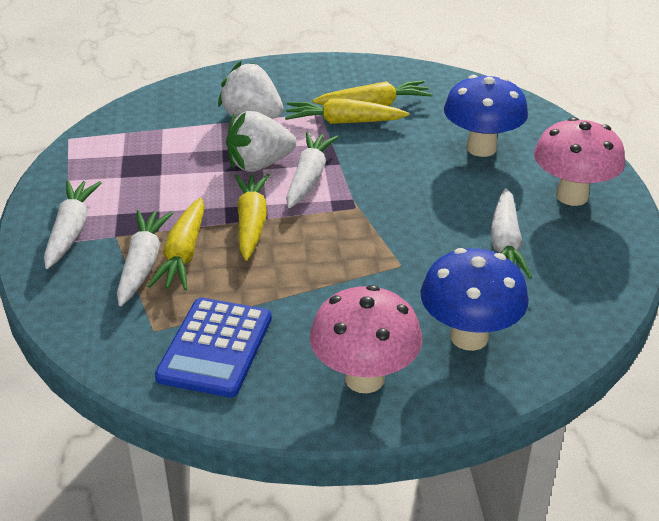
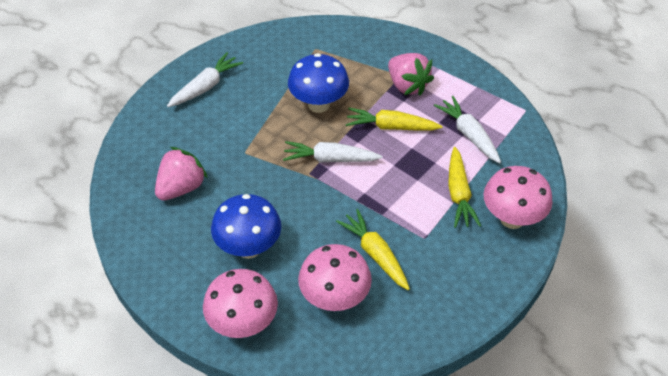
blue calculator: [155,298,272,398] = 1 -> none = 0
pink mushroom: [310,285,422,393] [534,117,625,206] = 2 -> [203,269,278,338] [298,244,372,311] [484,166,553,229] = 3
pink strawberry: none = 0 -> [155,147,208,200] [388,53,434,96] = 2
white carrot: [44,181,101,269] [117,210,173,306] [286,132,338,208] [491,188,532,279] = 4 -> [167,52,243,107] [283,141,382,162] [434,96,501,163] = 3
white strawberry: [218,61,283,119] [226,111,296,172] = 2 -> none = 0
yellow carrot: [147,198,205,290] [234,174,269,260] [285,99,409,124] [312,80,433,106] = 4 -> [336,209,410,290] [346,108,442,131] [448,147,481,228] = 3

